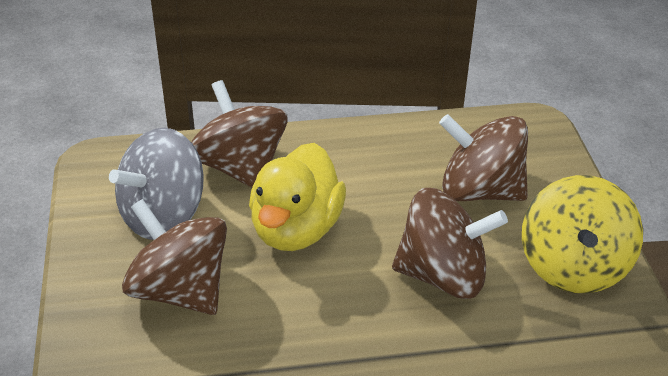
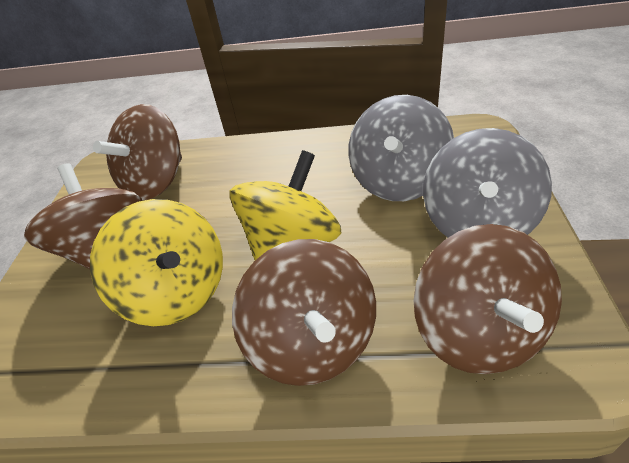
grey spinning top: [109,128,204,240] = 1 -> [348,95,454,201] [423,128,552,238] = 2
yellow duck: [249,143,346,251] = 1 -> none = 0
yellow spinning top: [522,175,643,293] = 1 -> [90,199,223,326] [230,150,342,260] = 2

